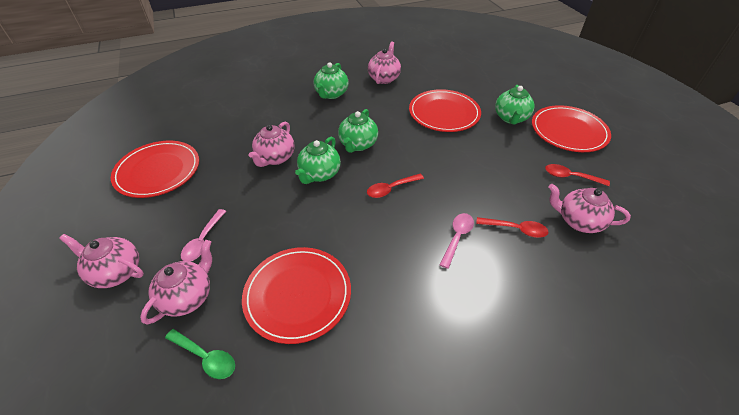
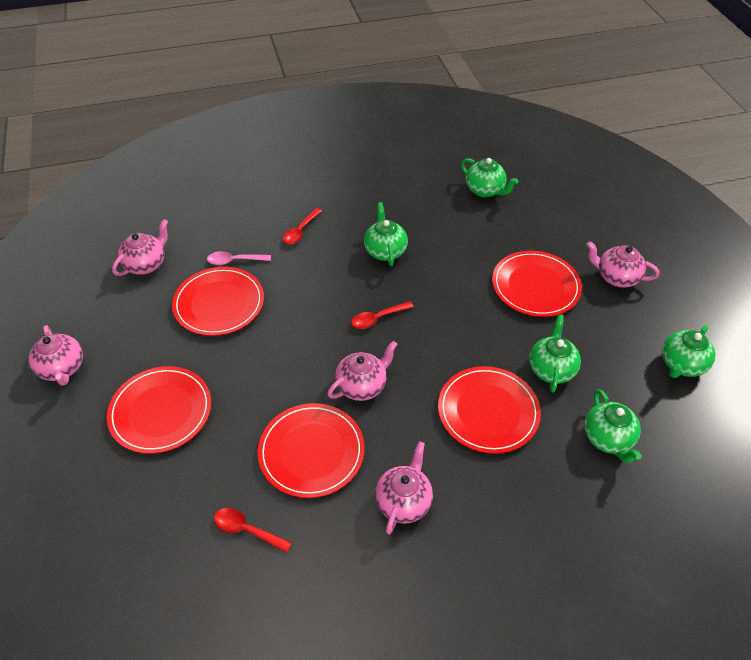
green spoon: [165,329,235,379] = 1 -> none = 0
green teapot: [295,137,341,184] [313,62,348,99] [338,109,378,153] [495,85,535,124] = 4 -> [364,202,408,266] [461,158,518,197] [529,314,581,392] [584,389,642,463] [662,325,715,378] = 5
pink spoon: [181,209,226,262] [440,213,474,269] = 2 -> [207,251,271,265] = 1
red plate: [111,141,199,198] [242,247,351,344] [409,89,481,132] [532,105,611,152] = 4 -> [107,366,211,454] [172,267,264,336] [258,403,365,498] [438,366,541,454] [492,251,582,317] = 5

